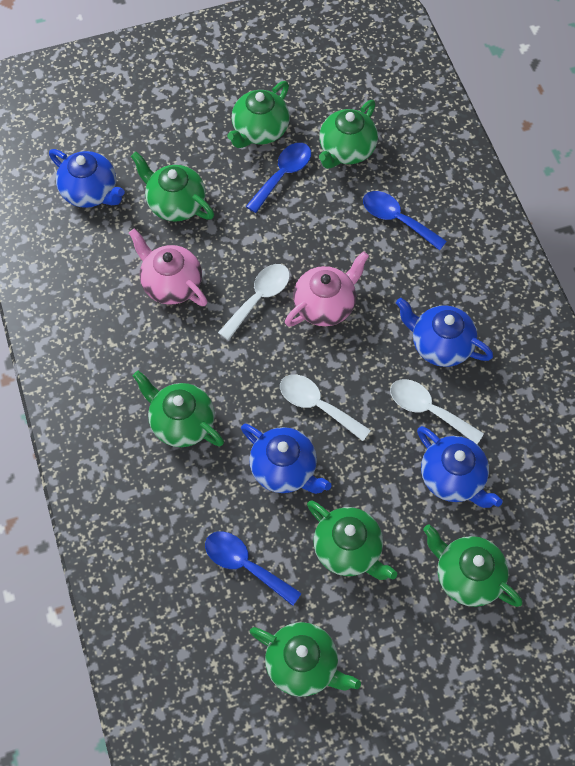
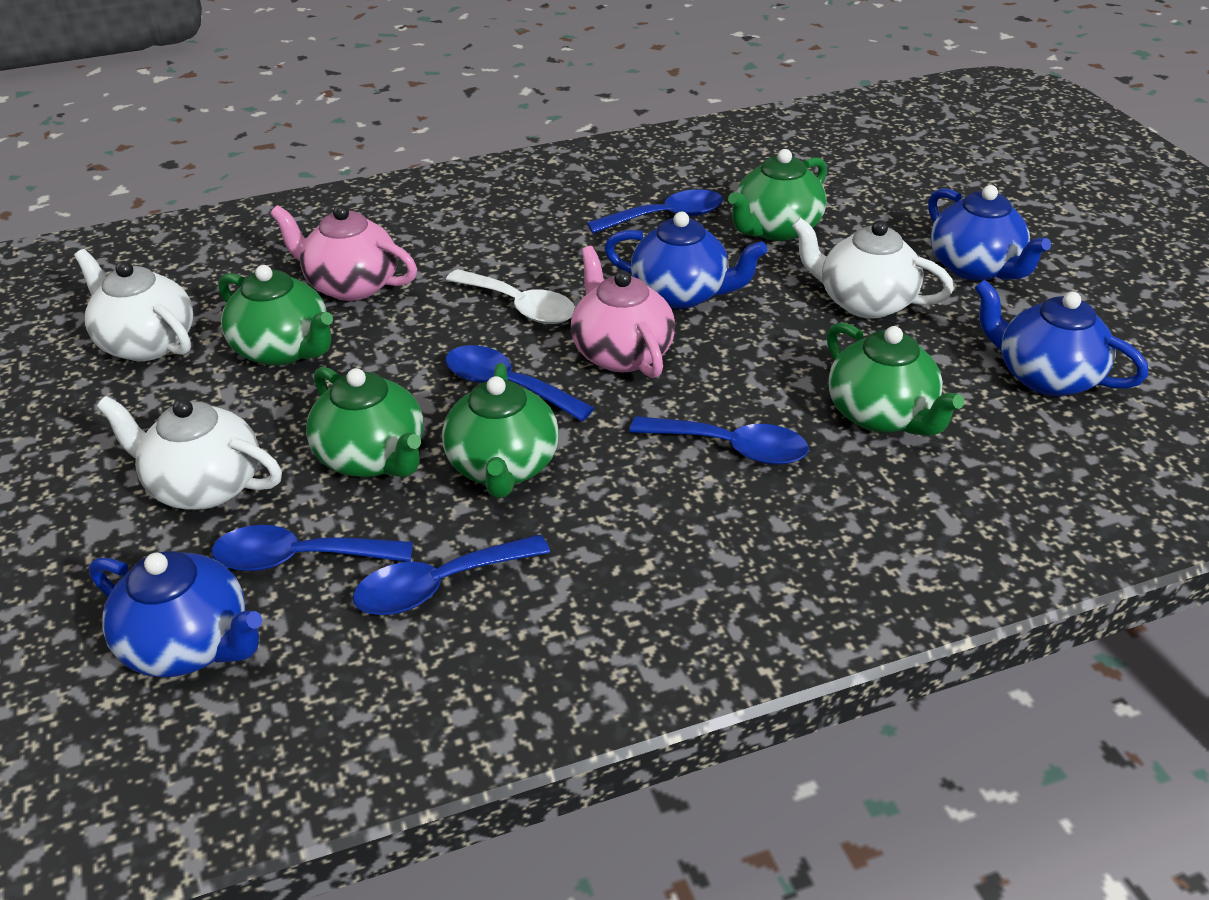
blue spoon: [205,531,302,606] [246,143,311,213] [363,191,447,251] = 3 -> [212,525,413,572] [353,535,550,615] [445,345,594,421] [587,189,723,234] [630,416,809,465] = 5
green teapot: [131,152,214,222] [133,371,224,447] [227,81,290,148] [250,622,361,697] [307,500,398,580] [319,100,378,169] [423,525,523,607] = 7 -> [219,265,333,366] [306,367,423,477] [442,363,559,498] [728,149,827,241] [827,322,964,436] = 5
white spoon: [218,264,290,340] [280,374,371,441] [390,379,484,444] = 3 -> [446,269,575,324] = 1
white teapot: none = 0 -> [74,249,193,361] [97,396,282,509] [792,218,954,319] = 3

